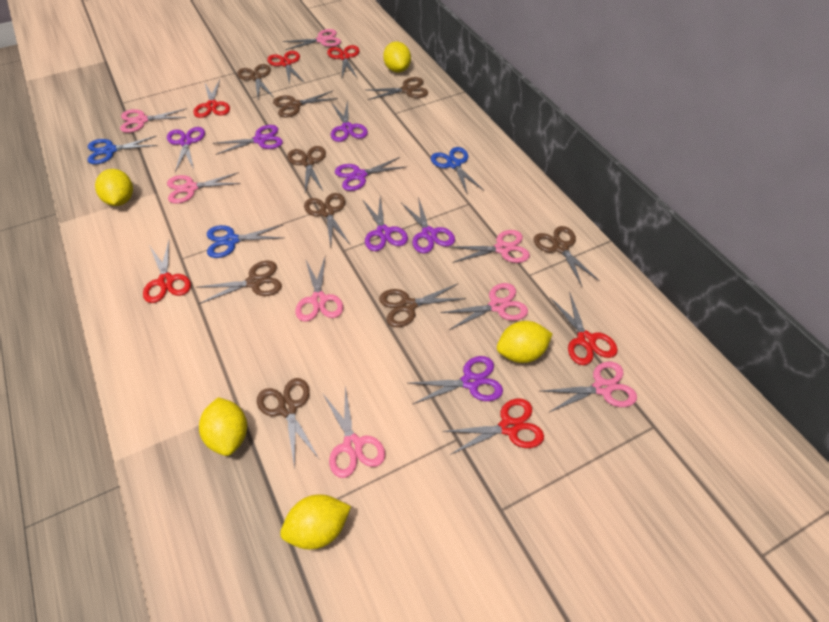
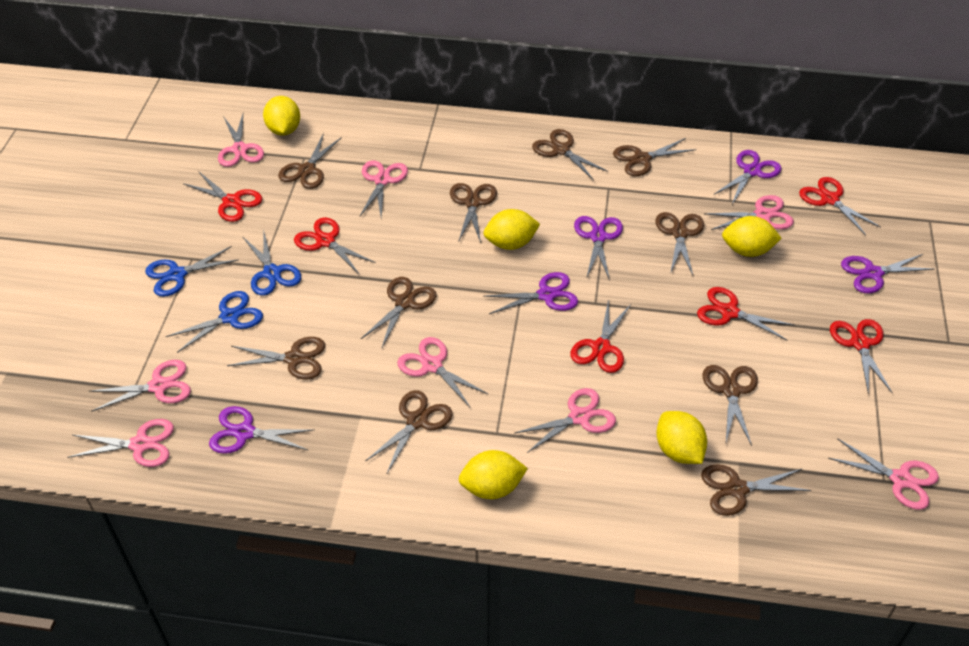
brown scissors: [196,261,282,304] [237,64,273,98] [257,378,320,469] [273,91,338,117] [287,146,326,192] [304,193,350,247] [366,77,428,100] [379,284,466,327] [534,226,600,286] = 9 -> [227,337,325,379] [278,133,342,189] [361,277,437,347] [365,390,452,475] [450,183,497,243] [532,129,609,180] [613,138,696,176] [655,212,704,275] [701,464,811,516] [702,365,758,446] = 10
purple scissors: [167,127,205,172] [213,125,283,155] [331,100,368,142] [335,157,406,191] [362,197,408,251] [401,197,455,253] [409,356,503,404] = 7 -> [209,406,315,454] [483,272,578,314] [574,216,623,281] [713,150,781,204] [841,254,935,293] = 5

